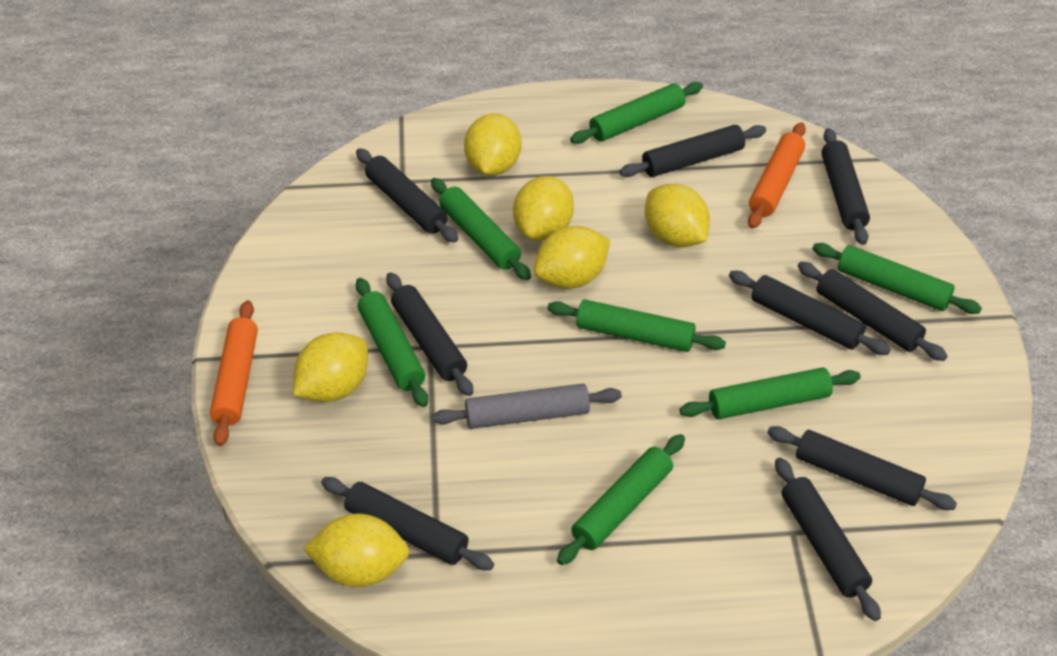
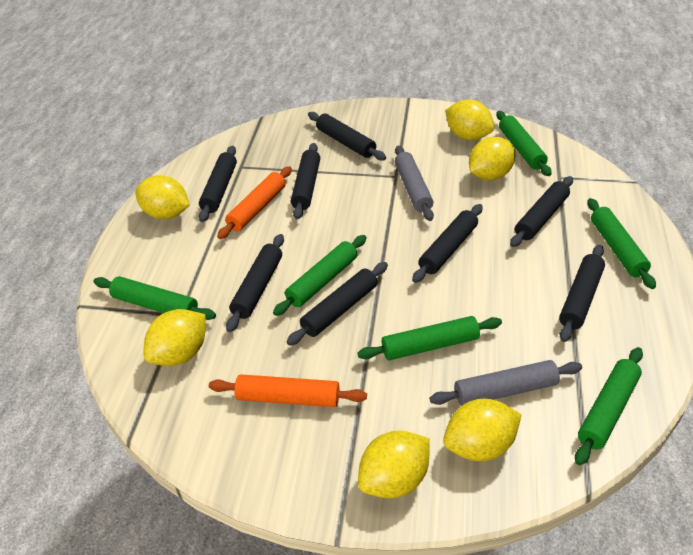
black rolling pin: [321,477,494,570] [356,148,458,242] [386,272,473,396] [620,125,766,177] [729,271,891,355] [767,426,957,510] [775,458,881,621] [798,262,947,361] [821,128,870,245] = 9 -> [199,146,237,222] [226,234,284,332] [287,262,388,346] [291,143,320,219] [308,112,386,161] [412,204,483,283] [510,176,573,247] [559,245,605,342] = 8
green rolling pin: [356,278,428,407] [431,178,531,280] [547,300,726,352] [557,434,685,565] [570,82,703,144] [680,367,861,419] [812,243,982,314] = 7 -> [93,276,216,320] [273,235,366,316] [357,316,502,360] [496,111,552,176] [575,347,643,465] [587,198,656,289] = 6
grey rolling pin: [432,384,622,429] = 1 -> [395,146,434,221] [430,360,582,406] = 2

